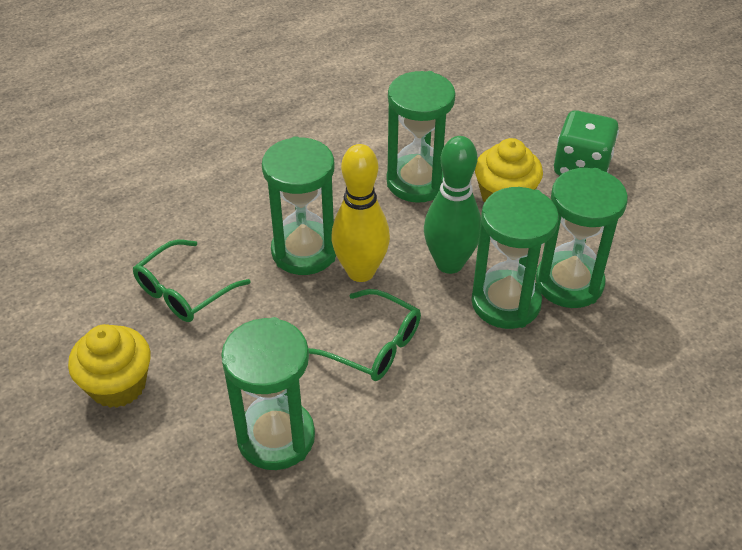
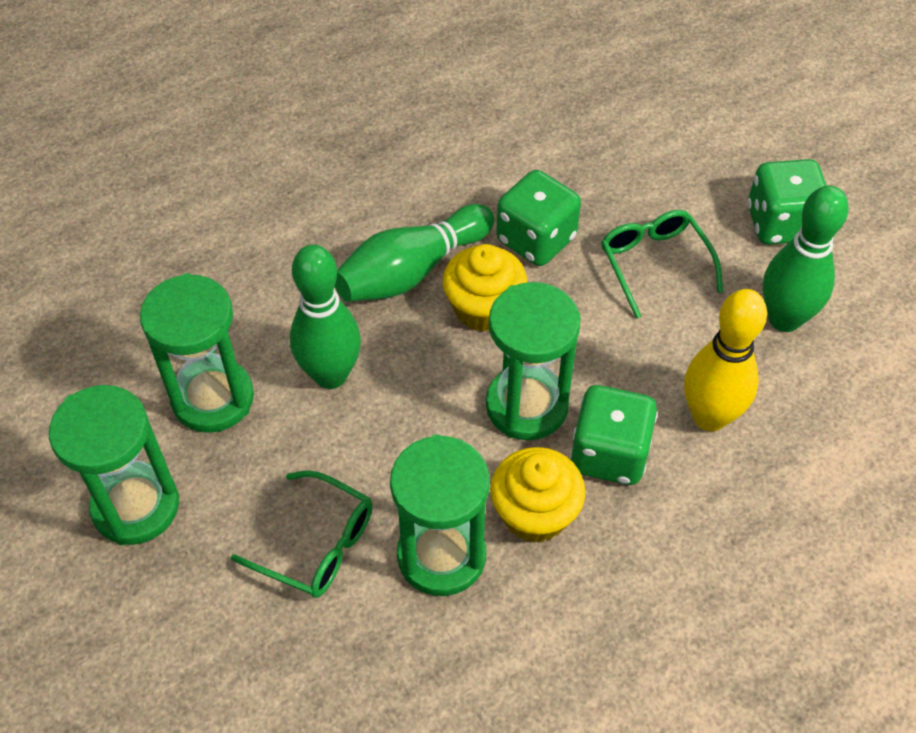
green bowling pin: [424,136,481,274] = 1 -> [290,245,361,389] [335,204,494,302] [763,185,849,332] = 3
green dice: [554,110,619,175] = 1 -> [496,170,581,266] [570,385,658,485] [747,159,827,245] = 3
green hourglass: [221,317,315,470] [262,136,336,275] [387,71,455,203] [472,187,559,329] [535,168,628,308] = 5 -> [49,385,179,545] [140,273,254,433] [390,435,490,596] [486,282,580,440] = 4

